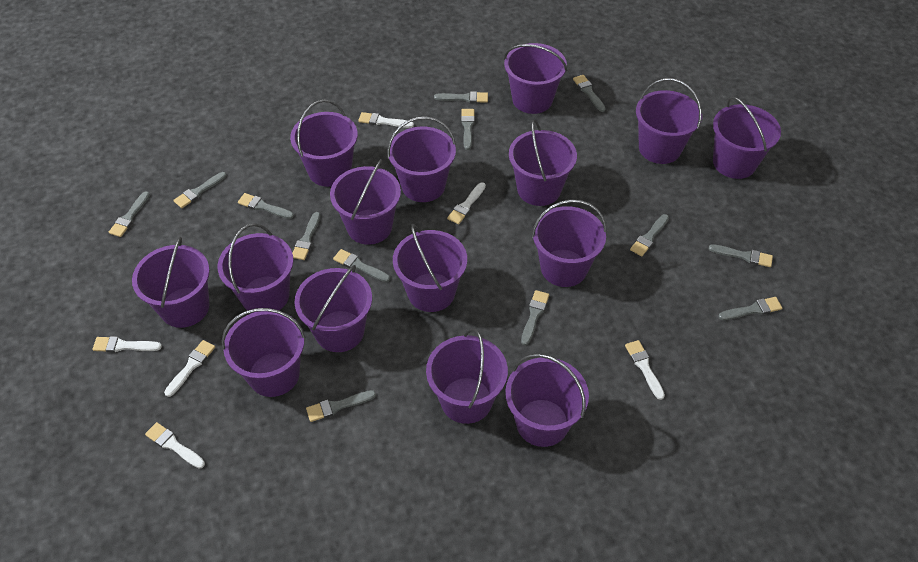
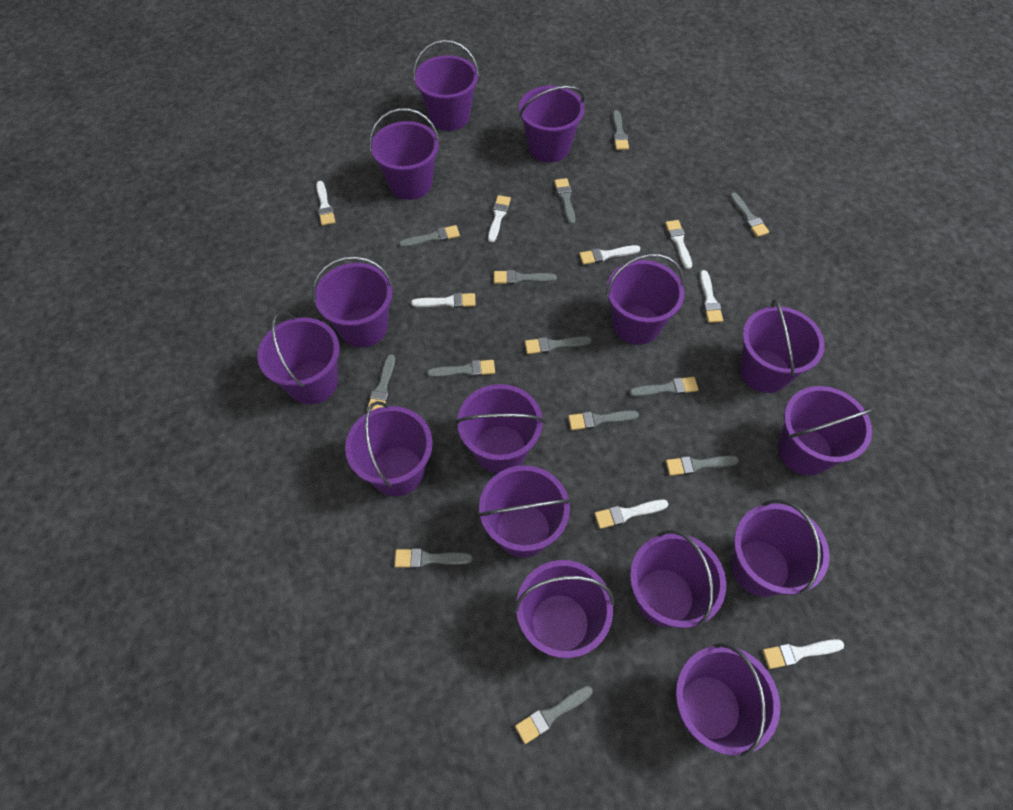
white brush: [93,336,162,352] [145,422,205,469] [164,340,215,397] [358,112,414,128] [447,182,486,224] [625,340,665,400] = 6 -> [316,181,335,226] [411,293,476,308] [488,195,511,242] [579,245,640,265] [594,500,668,529] [665,220,692,269] [700,270,723,323] [763,639,844,669] = 8

